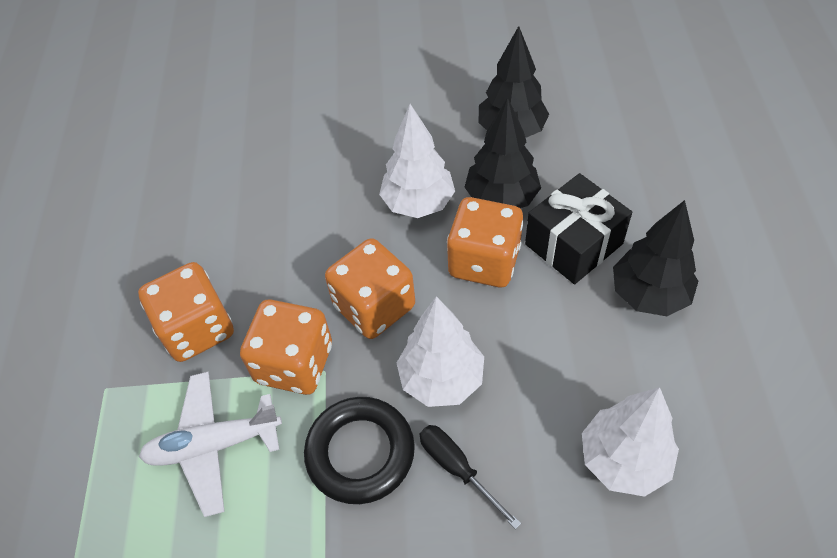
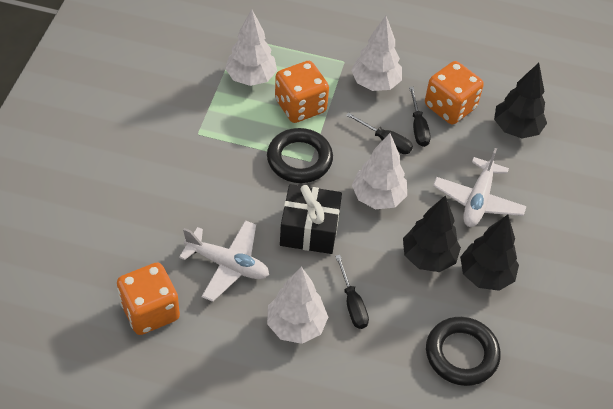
black ring: [304,397,415,504] = 1 -> [267,128,333,183] [426,317,501,386] = 2
black screwdriver: [419,425,521,529] = 1 -> [335,255,369,329] [346,112,413,154] [409,87,431,147] = 3
orange dice: [138,262,234,362] [240,299,332,395] [325,238,415,339] [447,197,524,287] = 4 -> [117,262,180,335] [275,61,329,123] [425,61,484,124] = 3
white plane: [139,372,282,517] = 1 -> [179,220,269,302] [433,148,527,227] = 2
white tree: [379,104,455,218] [397,296,484,407] [582,387,679,497] = 3 -> [225,9,277,86] [267,267,328,344] [351,16,402,91] [352,133,407,209] = 4

